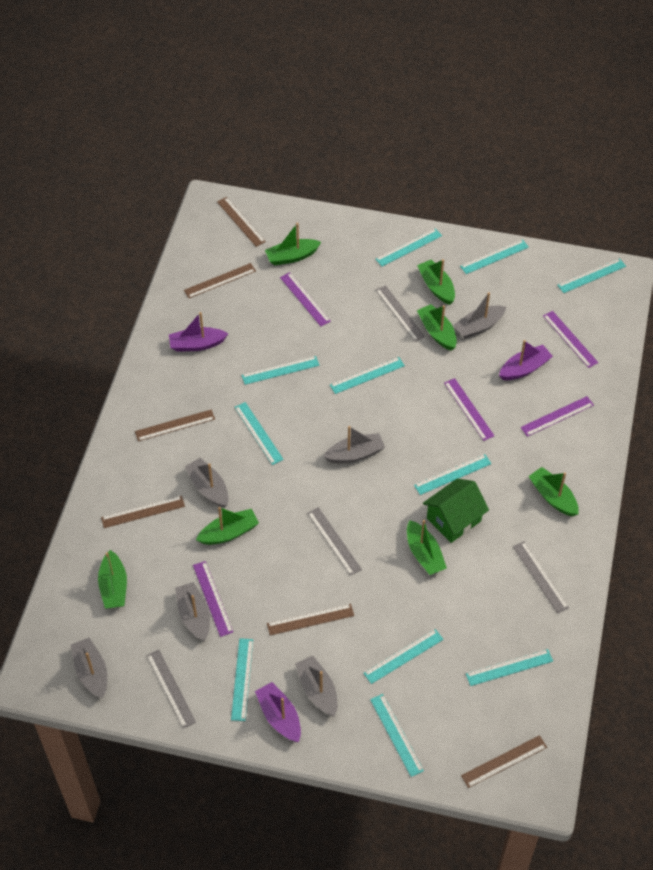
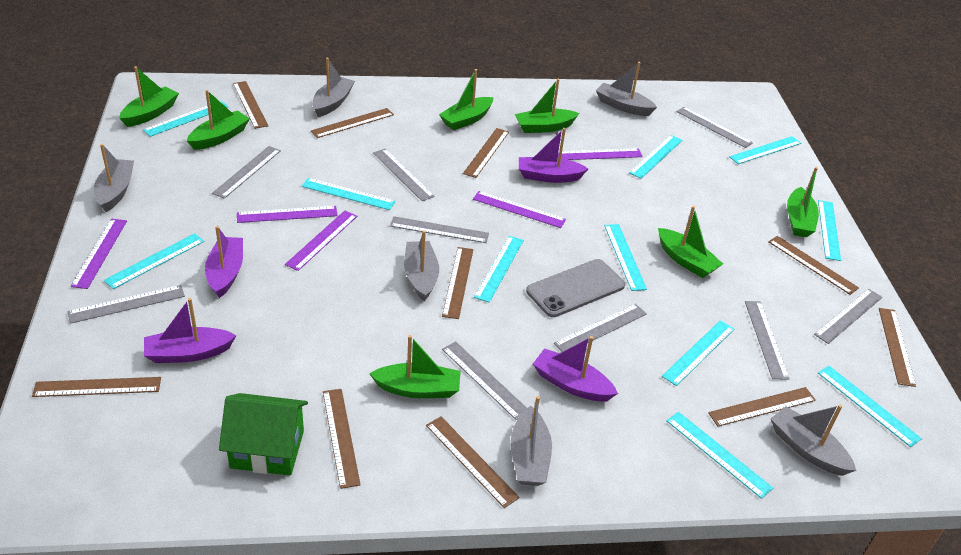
brown ruler: [101,496,185,528] [135,409,215,441] [184,263,256,298] [217,197,266,247] [267,604,354,636] [461,735,547,788] = 6 -> [32,377,161,397] [233,81,269,129] [311,108,394,138] [323,389,361,489] [426,416,520,508] [442,247,473,319] [463,128,509,178] [708,387,816,427] [768,236,859,295] [879,308,916,387] = 10
grey phone: none = 0 -> [526,259,625,317] = 1
grey ruler: [146,649,196,728] [307,507,362,576] [376,285,425,342] [513,541,569,614] = 4 -> [67,285,185,324] [212,146,281,199] [373,149,435,201] [390,216,489,243] [442,341,527,420] [554,304,647,352] [676,107,753,148] [745,301,790,379] [814,289,882,344] = 9
purple boat: [169,312,229,352] [255,682,301,742] [499,340,553,380] = 3 -> [144,298,237,363] [205,226,243,298] [519,128,589,183] [533,336,618,402] = 4

